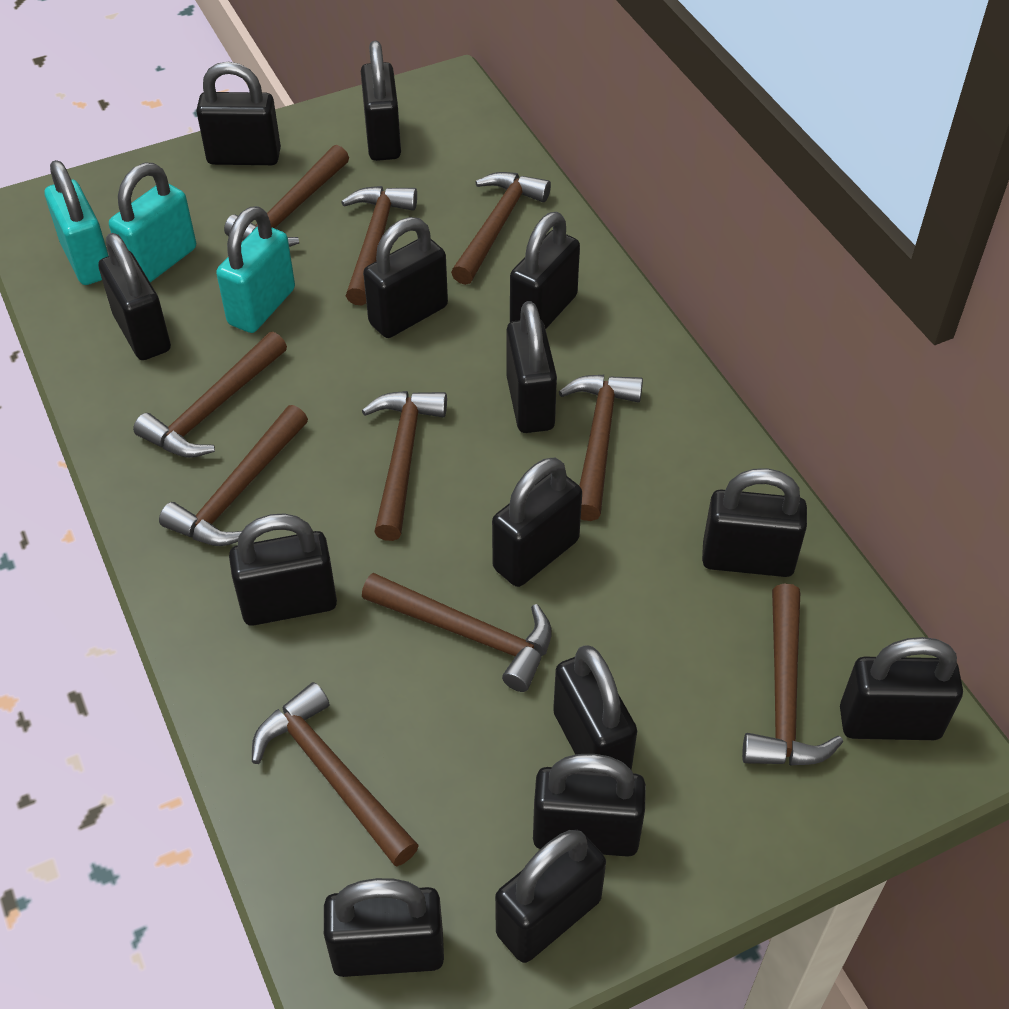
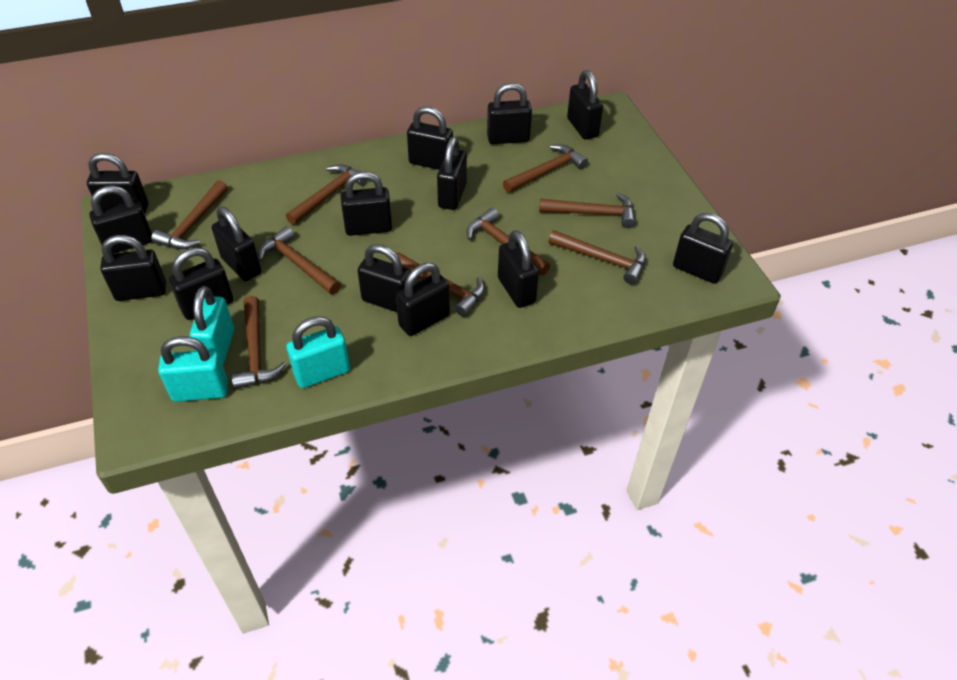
brown hammer: [133,332,287,458] [159,405,308,546] [224,145,349,247] [252,682,419,867] [341,186,417,305] [362,391,447,541] [362,573,552,692] [451,172,551,285] [559,375,643,521] [742,583,843,766] = 10 -> [151,180,228,249] [232,296,286,389] [258,226,341,295] [286,164,368,225] [391,253,485,317] [466,208,550,276] [503,144,588,193] [539,193,635,228] [548,230,646,285] = 9

